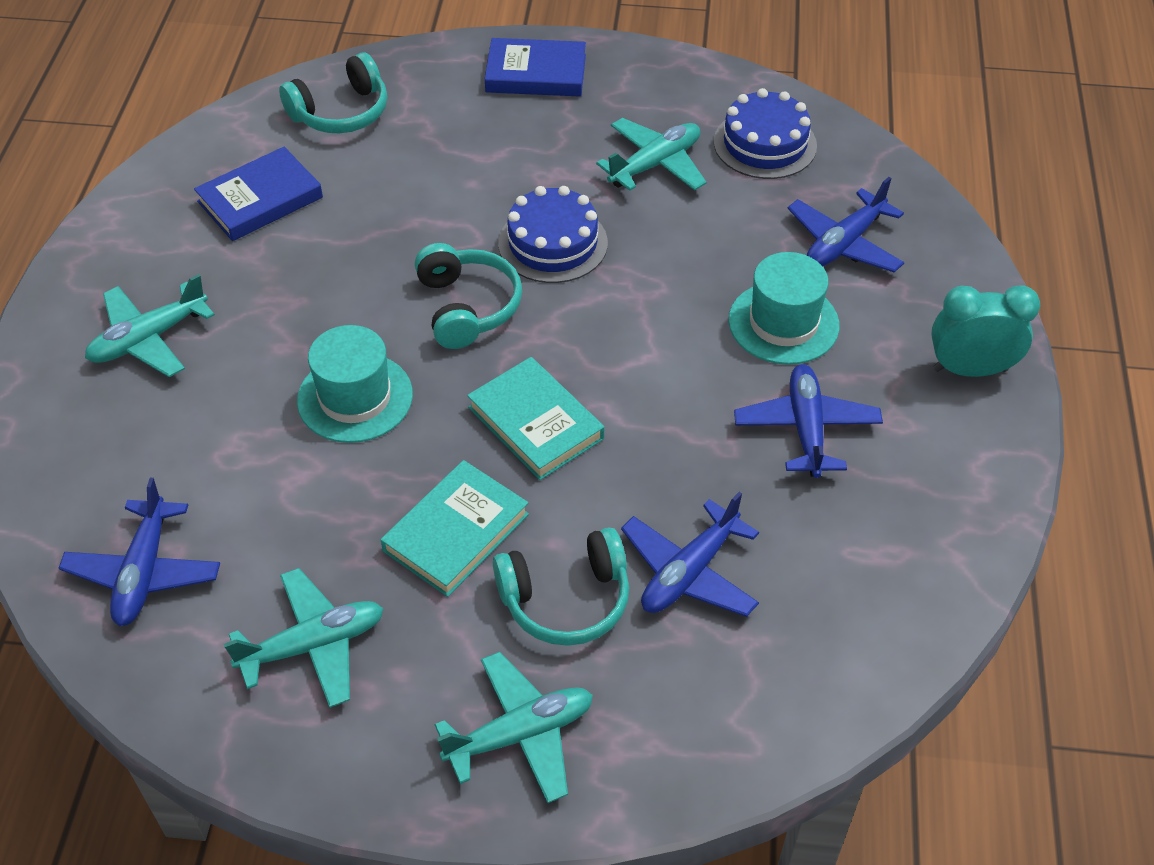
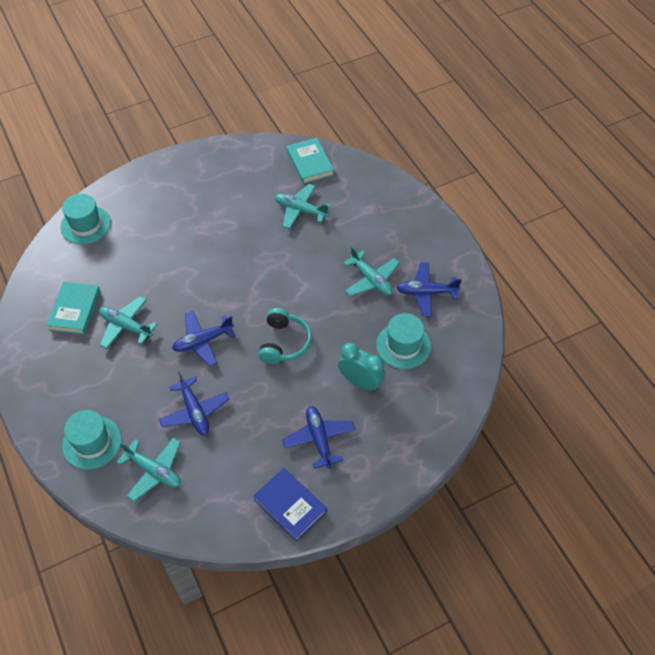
blue book: [194,147,323,241] [485,38,586,97] = 2 -> [253,468,327,542] = 1
blue cake: [498,186,608,283] [714,88,817,179] = 2 -> none = 0
turquoise hat: [297,325,413,443] [729,252,840,365] = 2 -> [60,193,111,244] [62,410,122,470] [376,313,431,369] = 3
turquoise headphones: [279,52,387,133] [415,243,522,349] [493,527,629,646] = 3 -> [259,308,312,364] = 1

